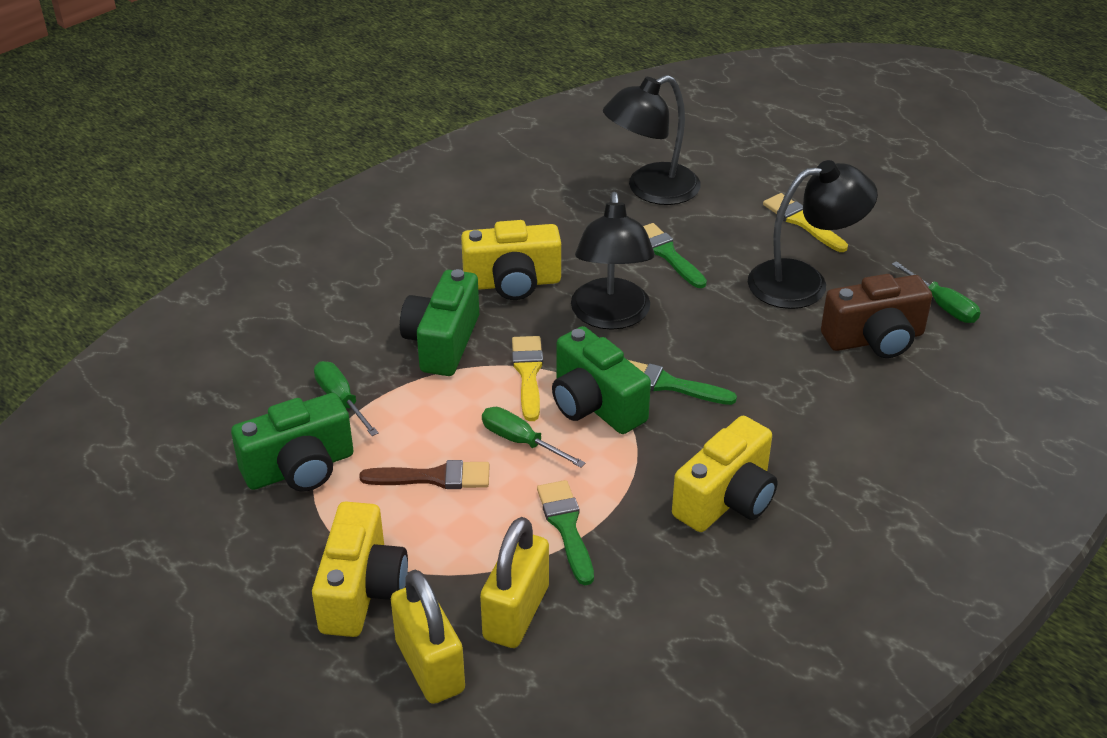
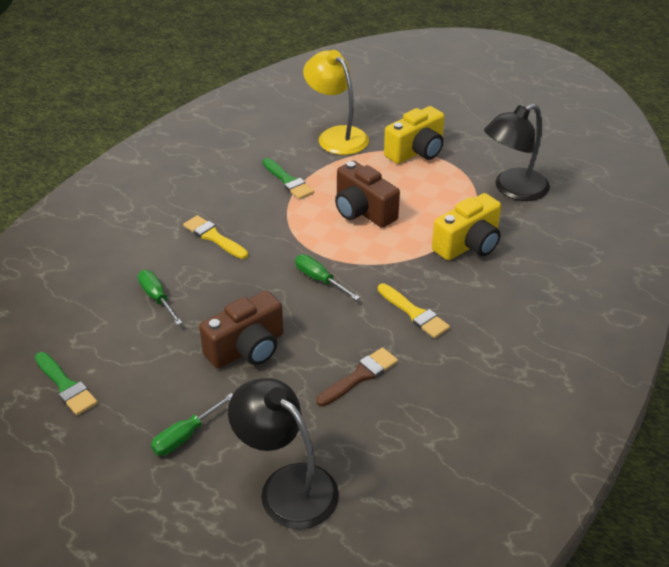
black lamp: [571,192,655,330] [603,75,701,205] [748,160,878,309] = 3 -> [228,378,339,529] [484,104,550,201] = 2
brown camera: [821,274,932,358] = 1 -> [199,291,284,369] [335,161,400,228] = 2
green brush: [537,480,594,585] [628,360,737,405] [643,223,707,288] = 3 -> [35,352,98,415] [263,158,314,200] = 2
green camera: [231,393,353,492] [400,269,479,376] [552,326,651,434] = 3 -> none = 0
yellow camera: [312,502,408,637] [461,220,561,300] [672,416,777,532] = 3 -> [384,106,445,164] [432,193,501,261] = 2
yellow lamp: none = 0 -> [303,50,369,155] = 1
yellow padlock: [391,570,465,704] [480,517,549,648] = 2 -> none = 0

